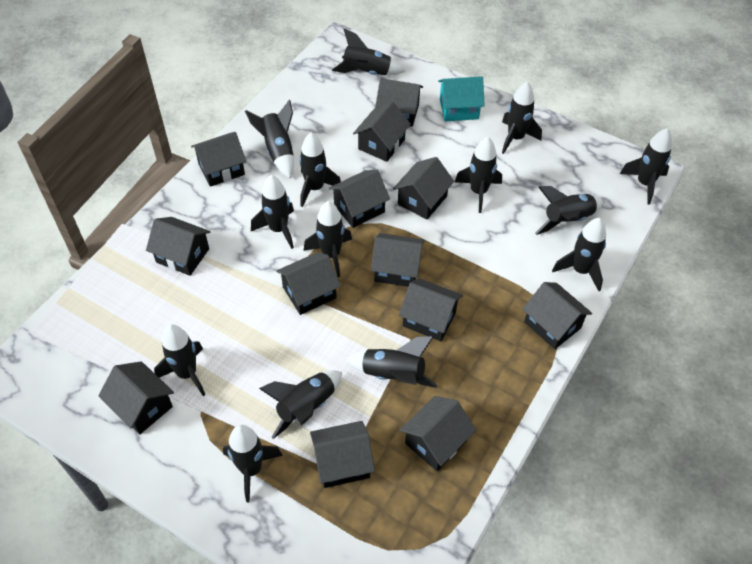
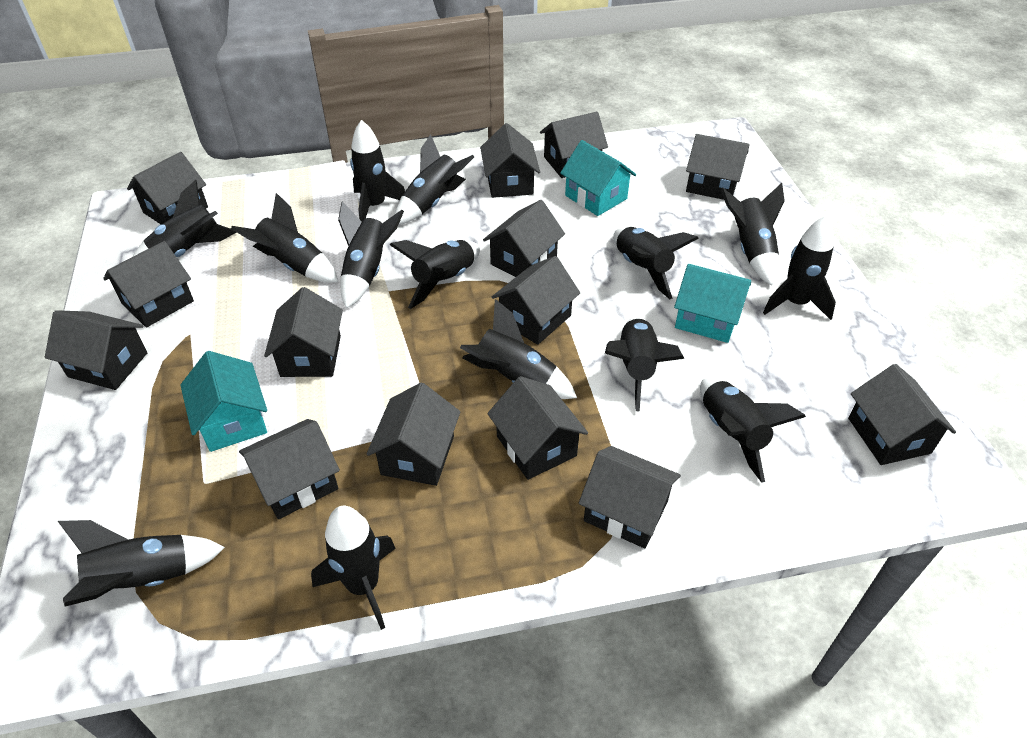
black house: [99,361,174,434] [146,217,211,276] [191,132,246,187] [276,252,341,315] [310,421,375,488] [329,170,390,228] [353,101,411,162] [371,233,425,287] [375,78,423,127] [393,157,454,219] [399,278,463,341] [400,396,476,471] [522,282,592,349] = 13 -> [45,310,147,390] [103,241,194,327] [127,152,208,225] [239,419,340,519] [264,287,343,377] [367,383,460,486] [480,123,540,198] [483,200,565,277] [487,376,588,480] [492,256,580,345] [540,112,608,178] [579,446,681,548] [686,134,749,200] [848,364,956,465] = 14
turquoise house: [438,76,485,122] = 1 -> [180,351,267,452] [560,140,636,216] [674,264,751,343] = 3

